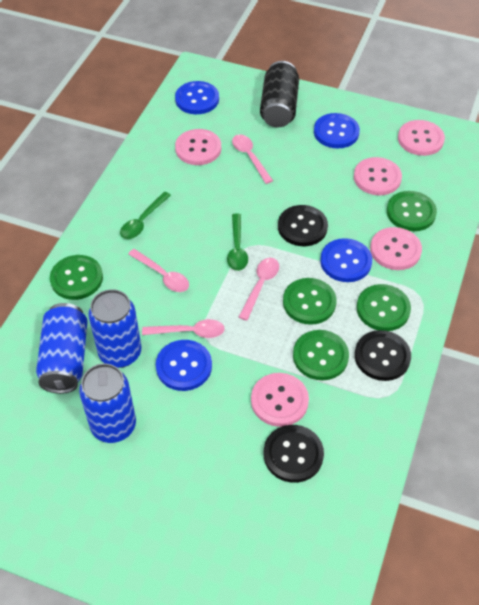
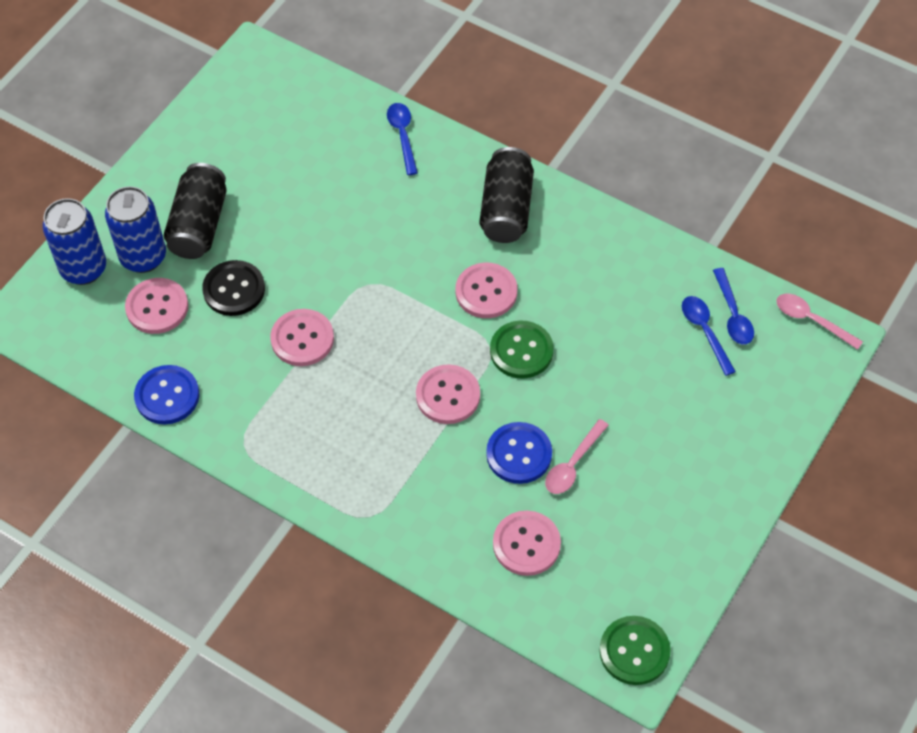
black button: [264,425,324,483] [278,205,328,246] [355,330,411,381] = 3 -> [202,260,265,316] = 1
black can: [260,61,299,127] = 1 -> [164,163,227,259] [480,147,534,243] = 2
blue button: [156,340,212,391] [175,81,219,114] [314,113,360,148] [320,238,372,282] = 4 -> [134,365,199,424] [486,422,552,484] = 2
blue can: [36,303,88,394] [79,364,136,443] [88,289,141,368] = 3 -> [43,198,106,285] [105,186,166,273] = 2
blue spoon: none = 0 -> [387,103,418,175] [682,296,736,376] [713,268,754,344] = 3
green button: [50,255,103,300] [283,278,336,325] [293,330,349,380] [357,284,411,331] [387,191,437,231] = 5 -> [490,320,554,379] [600,616,671,685] = 2
green spoon: [120,192,171,239] [227,213,248,271] = 2 -> none = 0
pink spoon: [128,249,189,292] [142,319,225,338] [232,134,273,184] [239,258,279,321] = 4 -> [545,419,609,494] [776,294,863,350] = 2

